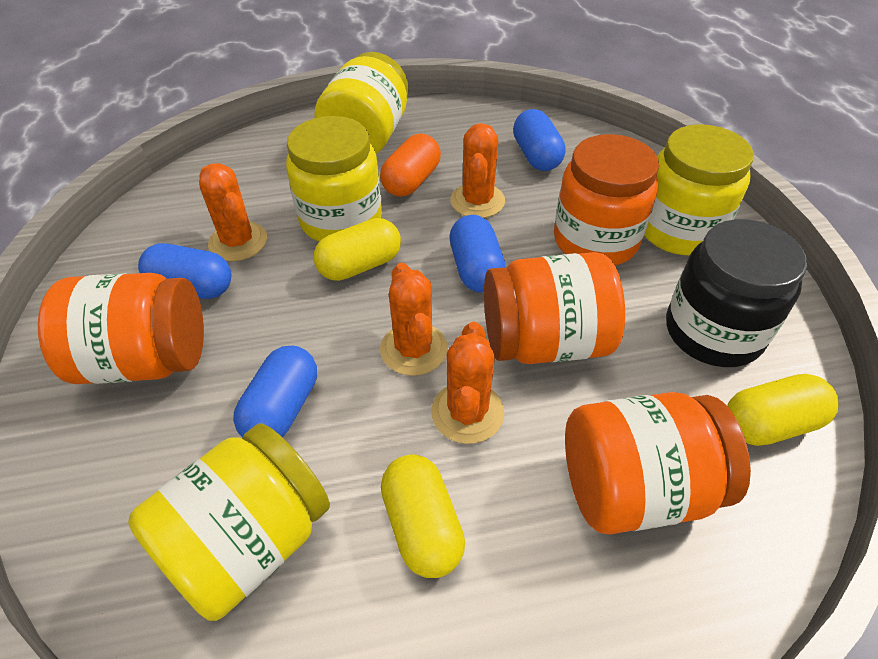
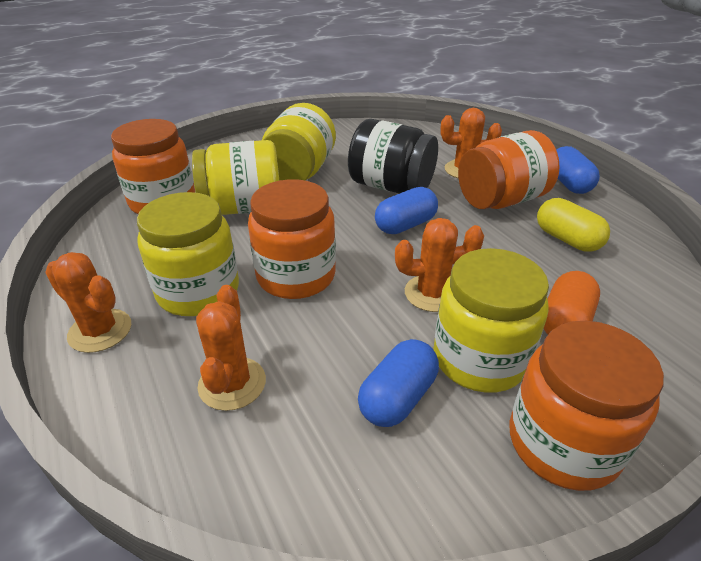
blue capsule: [138,243,231,299] [233,345,317,438] [450,215,506,293] [513,109,566,171] = 4 -> [358,339,439,427] [375,187,438,234] [556,146,600,194] = 3
yellow capsule: [314,218,401,281] [381,454,465,578] [727,374,839,446] = 3 -> [537,198,610,252] = 1

